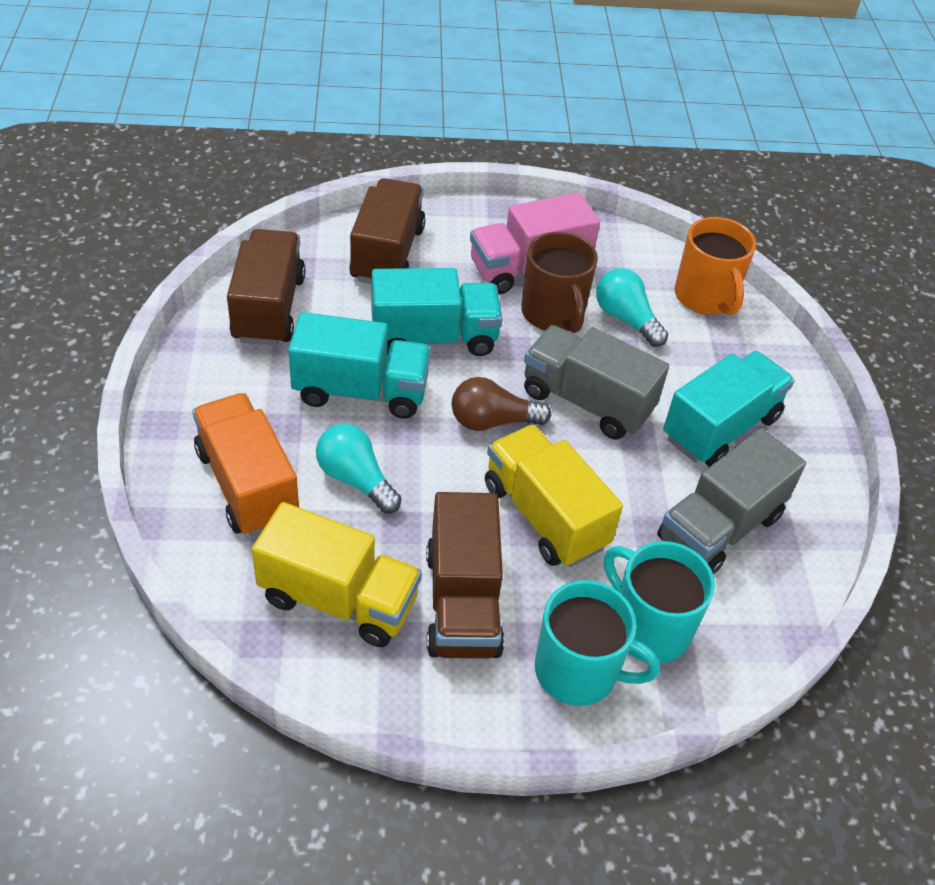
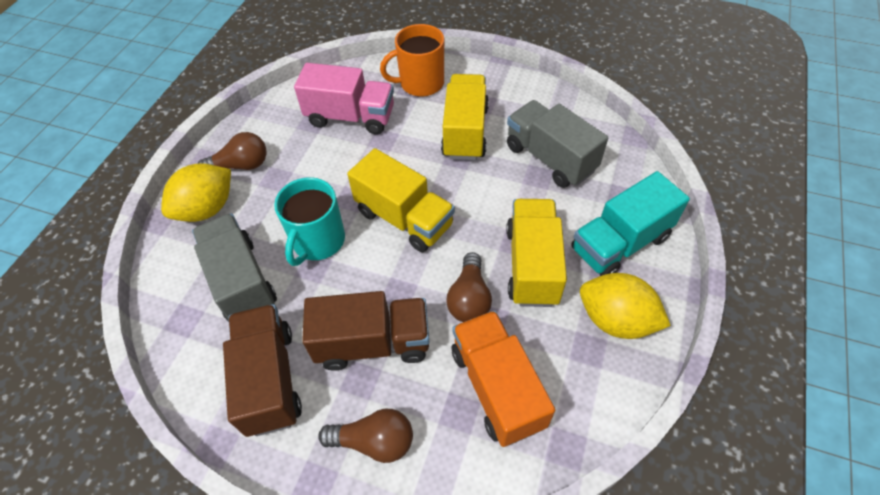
brown light bulb: [452,377,551,431] = 1 -> [198,132,267,170] [318,409,413,463] [446,252,492,322] = 3
brown mug: [521,232,598,333] = 1 -> none = 0
brown truck: [227,229,305,346] [349,178,426,284] [426,492,505,658] = 3 -> [223,304,302,437] [302,291,429,371] = 2
turquoise light bulb: [316,424,402,513] [596,268,668,347] = 2 -> none = 0
turquoise mug: [535,580,660,706] [604,541,715,663] = 2 -> [274,177,345,266] = 1
turquoise truck: [288,312,431,418] [371,268,503,356] [663,351,794,467] = 3 -> [571,171,690,276] = 1
yellow lemon: none = 0 -> [161,163,231,222] [580,273,671,339] = 2
yellow truck: [252,502,422,647] [485,425,623,567] = 2 -> [347,148,455,252] [441,74,489,160] [506,199,567,307] = 3

